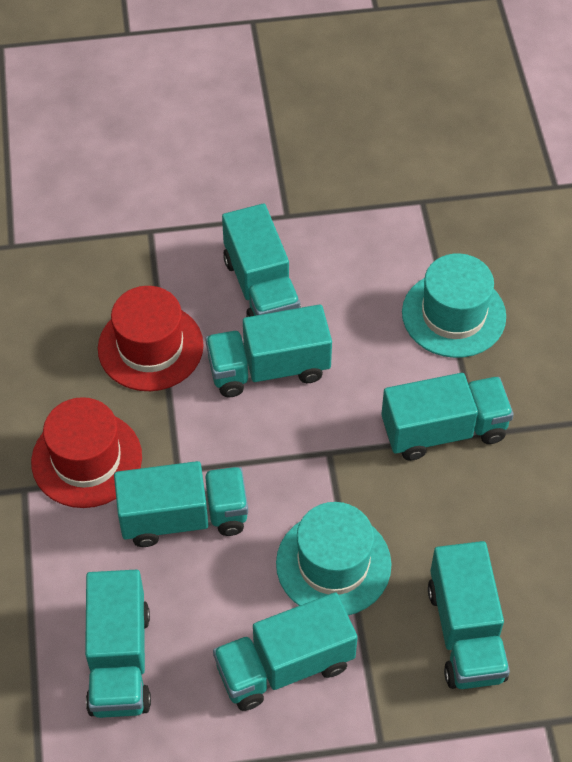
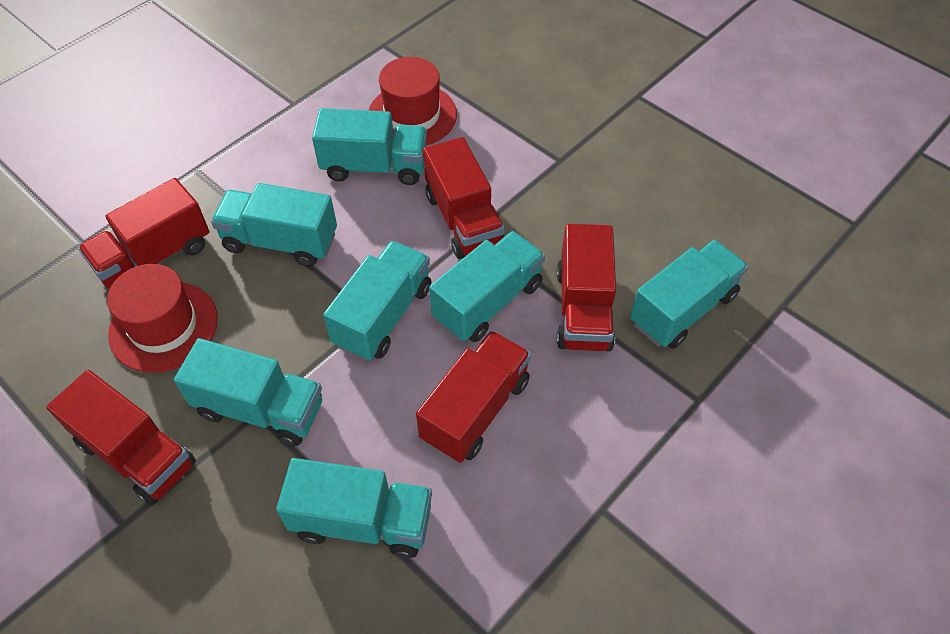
red truck: none = 0 -> [46,370,196,505] [78,178,209,289] [416,331,531,463] [423,137,505,259] [556,224,616,351] = 5
turquoise hat: [276,502,392,615] [402,253,506,358] = 2 -> none = 0

